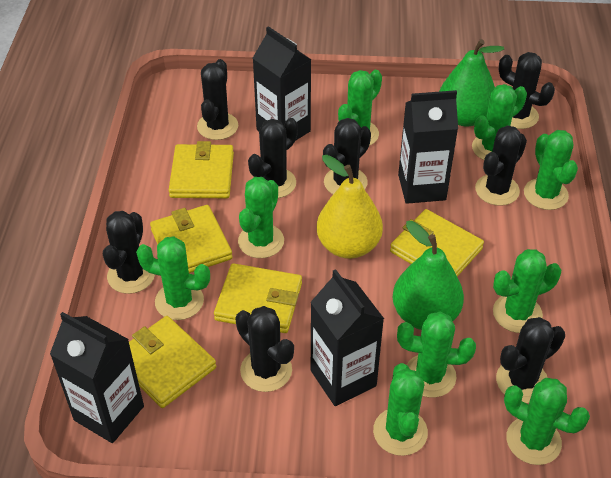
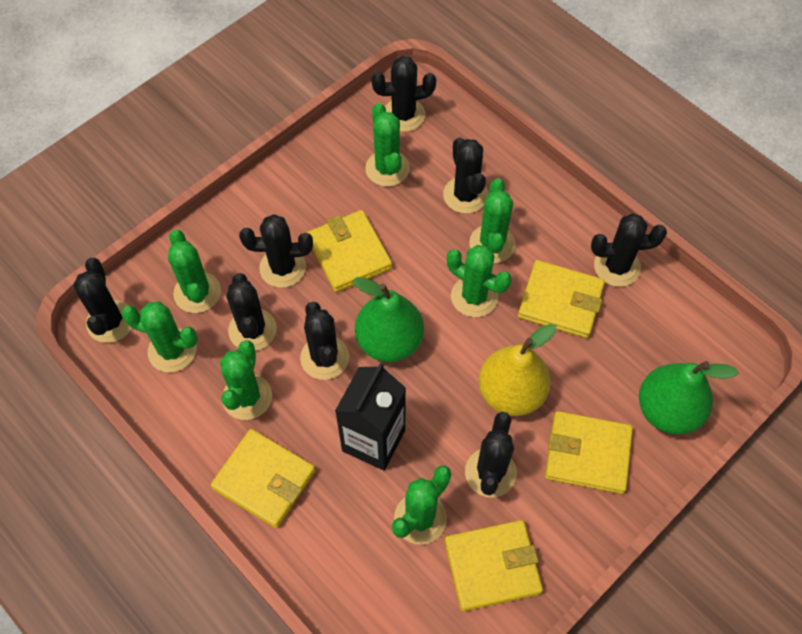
black carton: [50,312,144,443] [253,26,311,140] [311,269,384,406] [398,90,458,204] = 4 -> [335,363,406,471] = 1
green cactus: [136,236,210,320] [238,177,284,258] [338,70,382,146] [373,363,428,456] [397,312,476,398] [472,84,527,160] [493,249,561,333] [504,378,590,465] [524,130,578,210] = 9 -> [122,301,198,373] [168,230,221,313] [220,340,272,420] [365,103,410,187] [392,465,451,545] [447,245,512,317] [469,178,516,263] = 7

